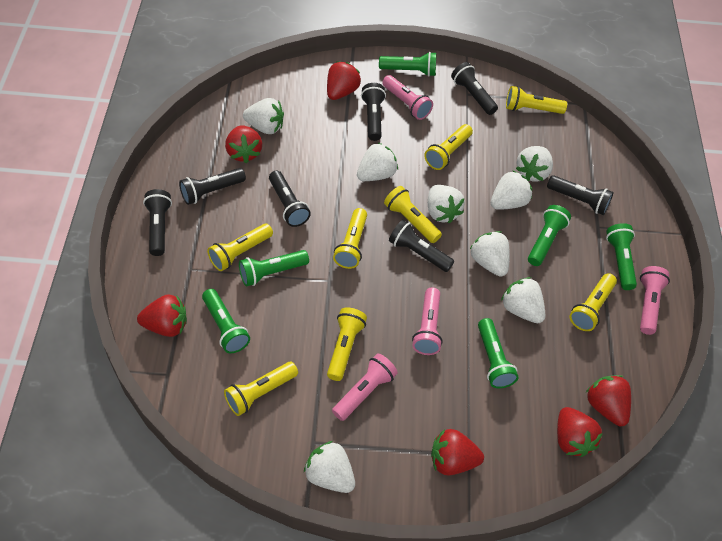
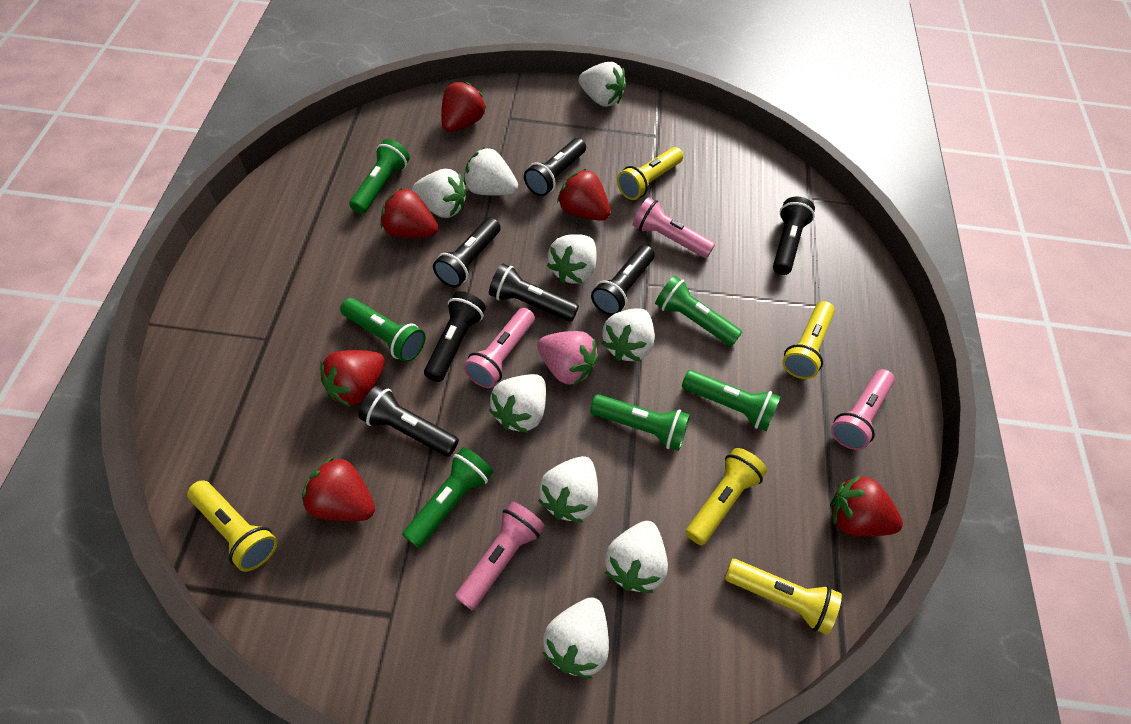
pink strawberry: none = 0 -> [537,331,598,386] = 1
white strawberry: [243,98,284,134] [304,441,355,493] [357,142,398,181] [428,185,465,224] [470,231,510,277] [491,170,532,210] [501,277,545,323] [516,146,553,182] = 8 -> [412,169,467,218] [464,147,518,195] [489,374,546,433] [538,456,598,523] [542,597,609,679] [547,234,597,284] [578,62,626,107] [602,309,655,362] [605,521,668,593] = 9
yellow flashlight: [207,224,273,271] [224,362,298,416] [327,308,367,381] [333,208,367,269] [384,186,442,243] [424,124,473,170] [506,86,567,114] [570,273,617,331] = 8 -> [187,480,277,572] [617,147,683,200] [686,448,767,545] [725,559,842,635] [782,301,835,379] = 5

